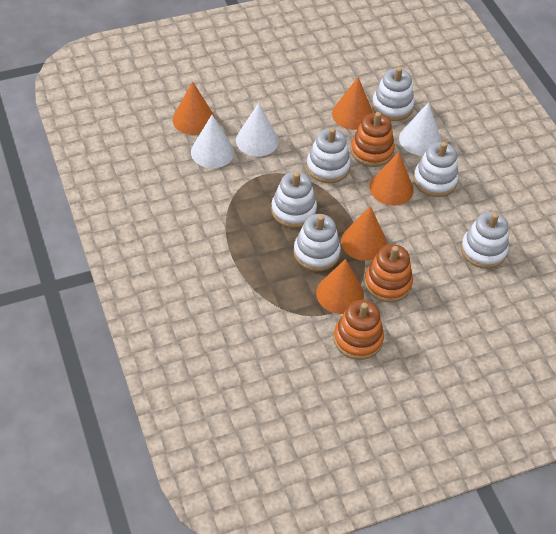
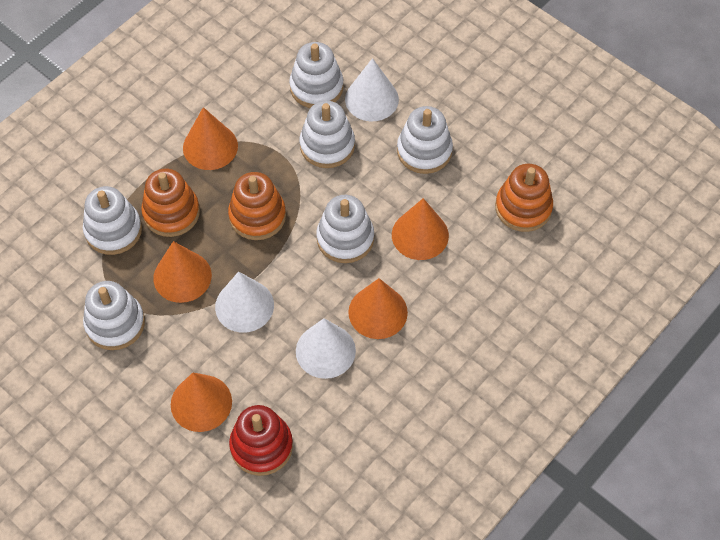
red stacking toy: none = 0 -> [229,405,293,476] = 1

